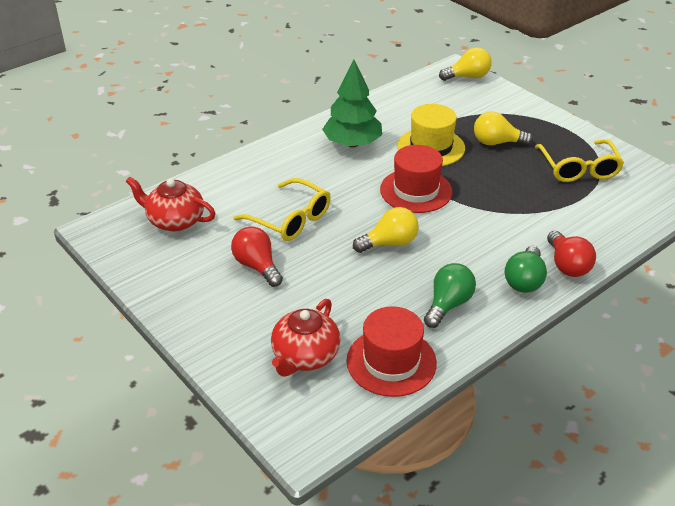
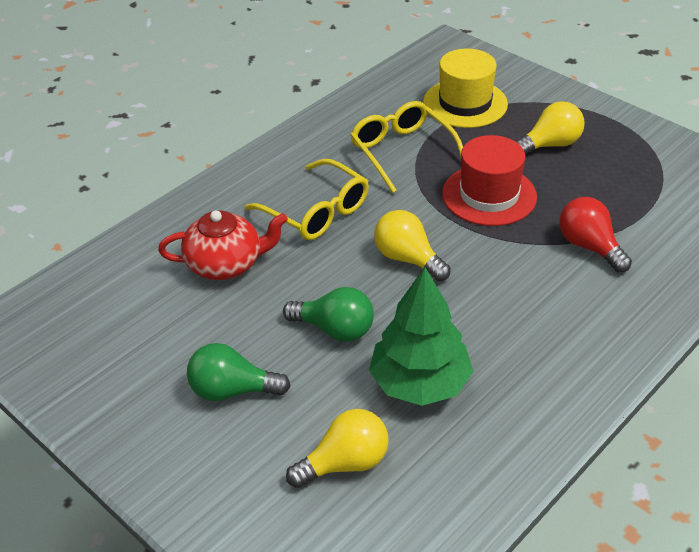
red hat: [346,306,437,397] [380,145,453,213] = 2 -> [442,135,537,226] = 1
red light bulb: [231,226,283,287] [547,231,596,277] = 2 -> [559,197,632,272] = 1
red teapot: [126,177,216,231] [271,299,341,377] = 2 -> [158,210,288,280] = 1

